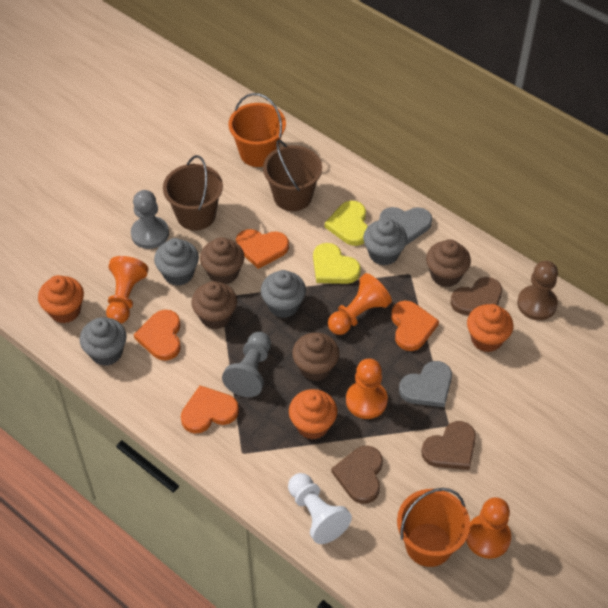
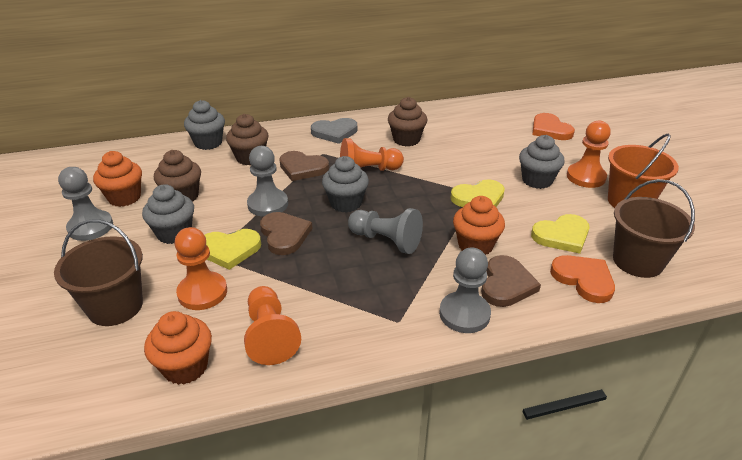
brown cupcake: [192,281,237,329] [200,237,244,284] [292,332,339,381] [426,239,471,287] = 4 -> [154,150,201,202] [226,114,269,165] [388,97,427,146] = 3
brown pawn: [517,261,558,320] = 1 -> none = 0
grey heart: [379,207,432,245] [399,361,452,407] = 2 -> [311,118,357,144] = 1
grey pawn: [131,190,169,249] [222,332,271,397] = 2 -> [58,167,113,241] [247,146,288,217] [348,208,423,254] [439,248,491,333] = 4
orange bucket: [229,93,286,167] [397,488,470,567] = 2 -> [608,134,679,208] = 1
orange heart: [134,310,181,361] [181,386,239,433] [236,229,289,269] [391,301,439,351] = 4 -> [532,113,575,140] [550,255,615,303] = 2
white pawn: [288,473,352,544] = 1 -> none = 0
yellow heart: [313,243,361,284] [325,201,368,246] = 2 -> [205,229,261,270] [450,179,505,207] [531,214,590,254] = 3

